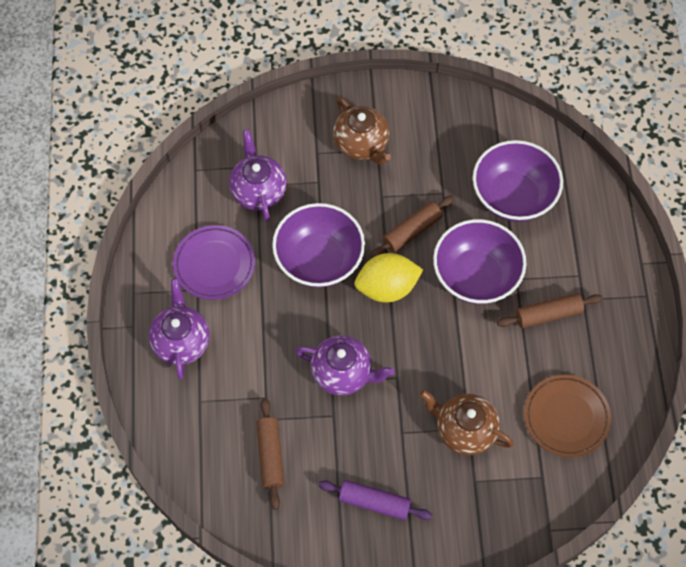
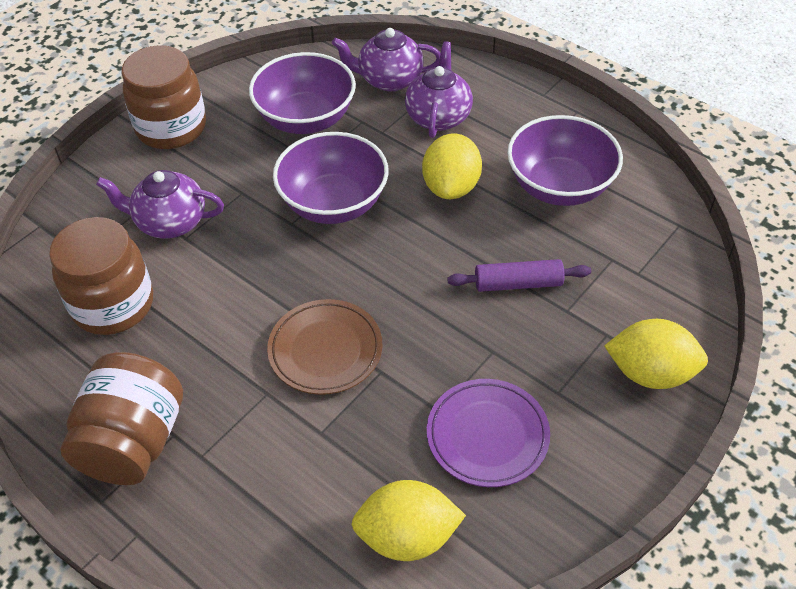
brown jar: none = 0 -> [49,217,153,335] [61,352,183,485] [122,45,206,149] = 3
brown rolling pin: [256,398,284,510] [370,195,454,258] [497,293,603,328] = 3 -> none = 0
brown teapot: [333,97,391,165] [420,390,514,455] = 2 -> none = 0
yellow lemon: [354,253,423,302] = 1 -> [351,480,466,561] [422,134,482,199] [604,319,708,389] = 3

